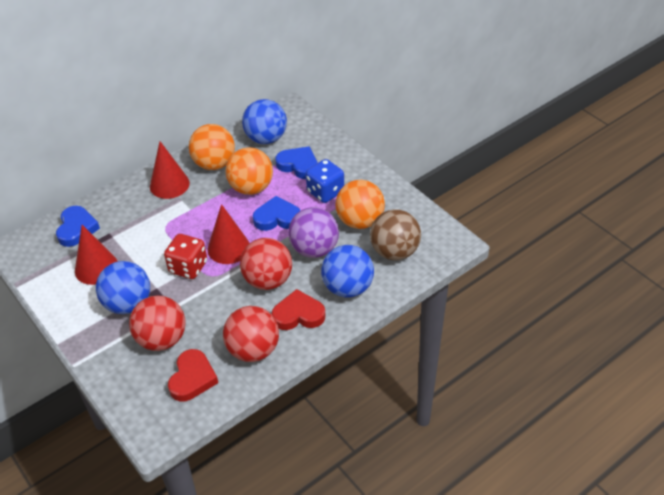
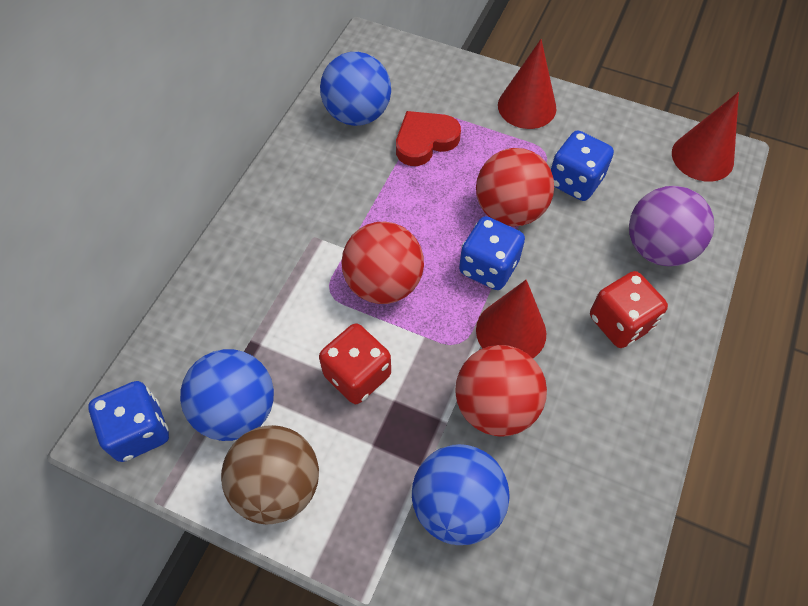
blue dice: [306,159,344,203] = 1 -> [88,381,169,462] [459,216,525,290] [551,131,614,201] = 3
blue heart: [56,206,100,247] [253,196,300,231] [276,147,318,179] = 3 -> none = 0
orange ball: [189,124,235,170] [225,147,273,195] [335,180,385,229] = 3 -> none = 0
red dice: [164,234,207,279] = 1 -> [319,324,391,404] [590,271,668,348] = 2
red heart: [168,349,218,402] [272,289,326,330] = 2 -> [396,111,461,166] = 1

